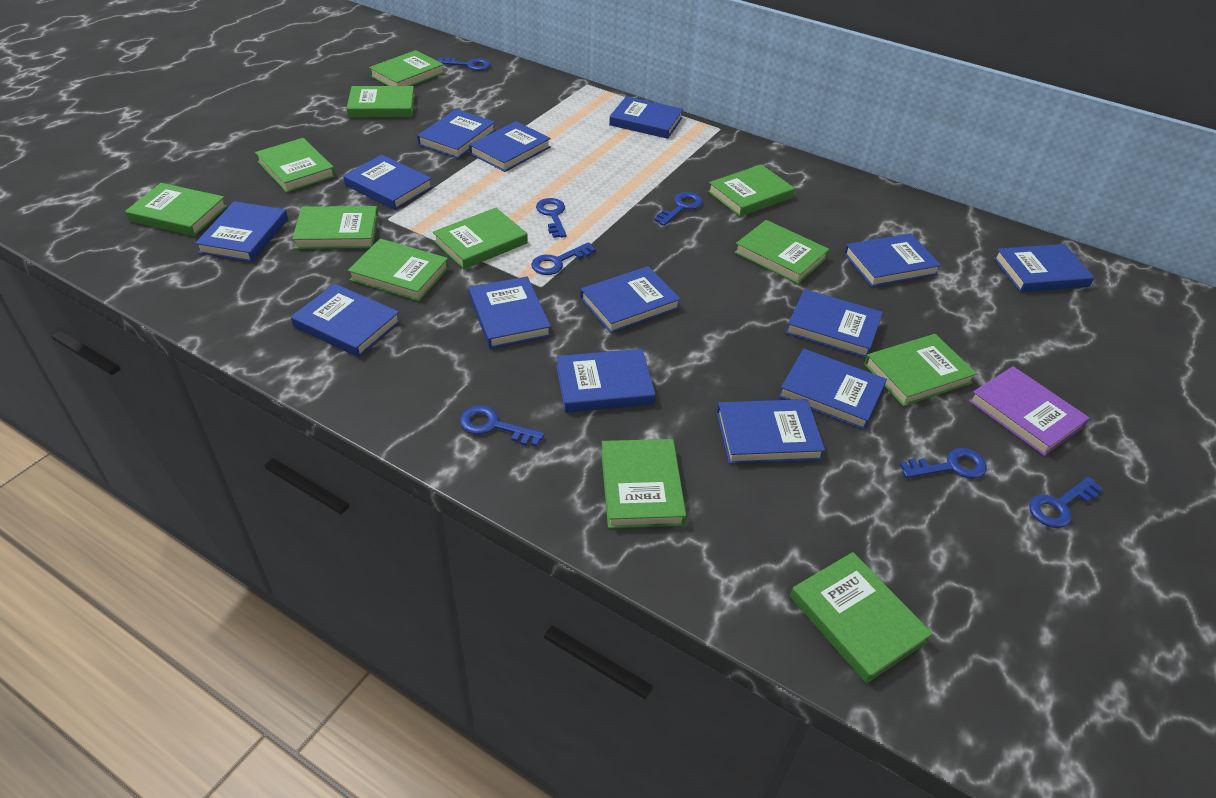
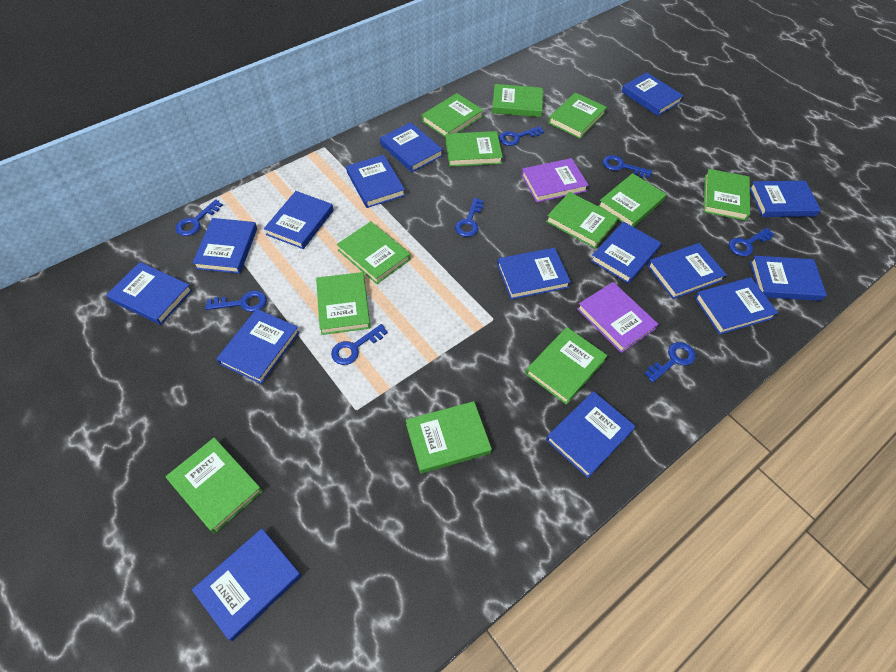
blue book: [195,201,288,262] [291,284,401,357] [343,155,433,210] [417,109,496,159] [469,121,551,172] [469,276,551,349] [556,349,656,413] [580,266,681,333] [609,96,683,139] [717,399,825,464] [779,349,887,430] [786,289,883,358] [844,233,941,287] [994,244,1095,292] = 14 -> [106,262,193,325] [192,218,257,274] [192,528,302,641] [216,309,300,384] [264,191,334,249] [346,155,405,208] [380,122,443,172] [497,248,571,300] [546,391,636,478] [590,221,661,284] [621,72,684,116] [647,243,727,299] [694,277,778,335] [750,181,821,217] [750,256,827,301] = 15
blue key: [437,57,491,71] [460,406,545,447] [531,242,596,275] [536,198,567,238] [654,192,703,226] [900,448,987,479] [1029,477,1103,528] = 7 -> [176,199,223,236] [205,290,267,312] [331,324,388,365] [455,198,484,237] [499,126,544,146] [603,155,652,178] [644,342,696,383] [729,228,774,256] = 8
purple book: [969,366,1090,456] = 1 -> [521,158,589,203] [577,282,658,353] = 2

